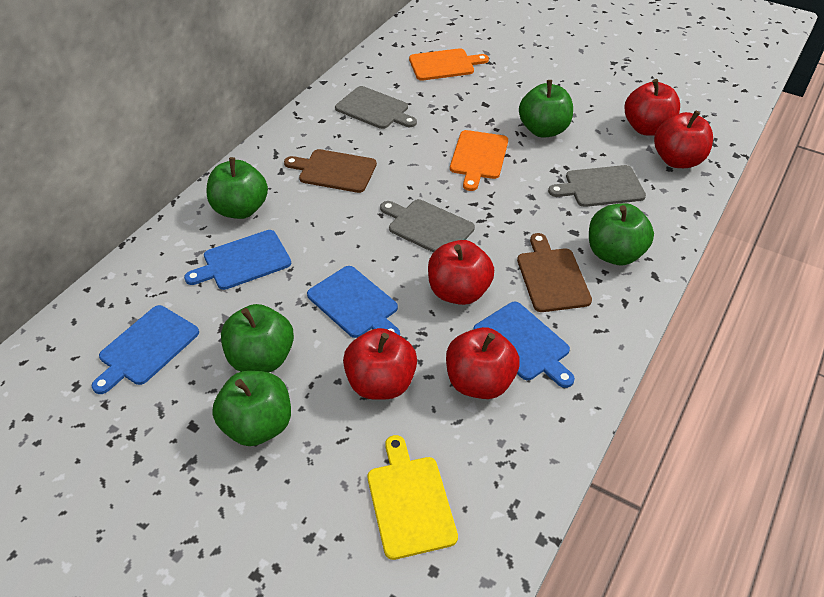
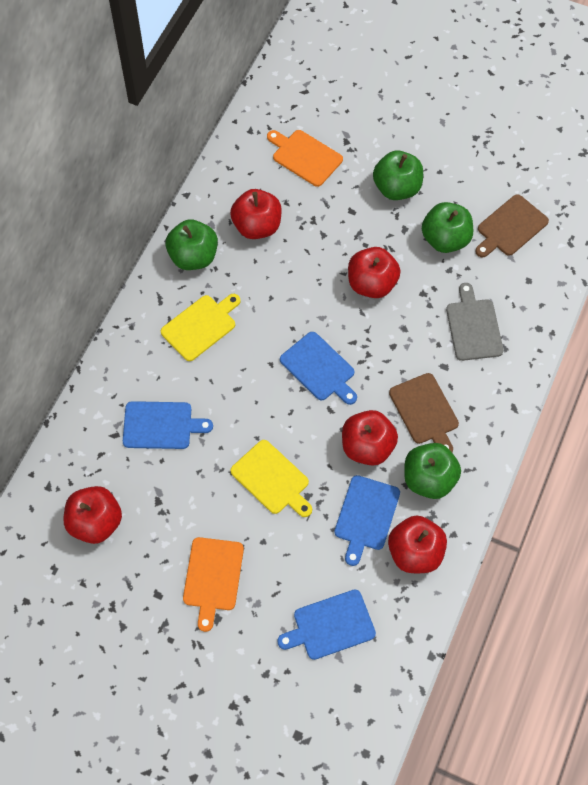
green apple: [207,157,268,219] [212,371,291,446] [221,304,294,372] [519,80,573,137] [589,203,654,265] = 5 -> [166,219,218,270] [373,150,423,200] [404,443,461,499] [422,202,473,253] = 4
grey cutting board: [335,86,417,129] [380,199,475,252] [548,165,646,207] = 3 -> [446,283,504,361] = 1
yellow cutting board: [368,435,458,560] = 1 -> [161,294,241,361] [230,440,312,517] = 2

